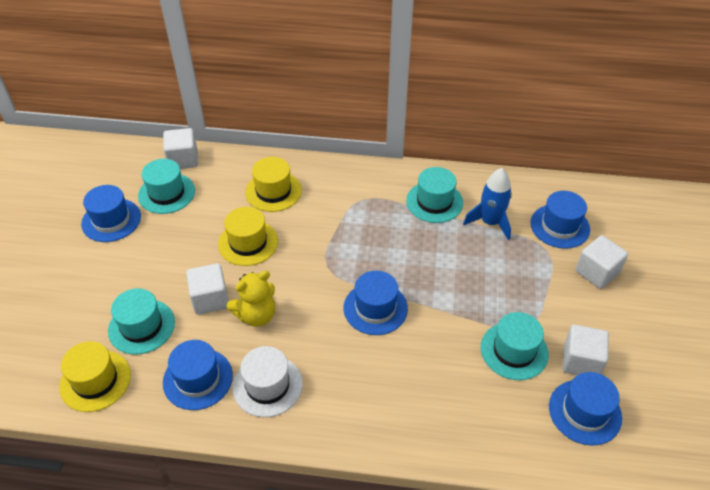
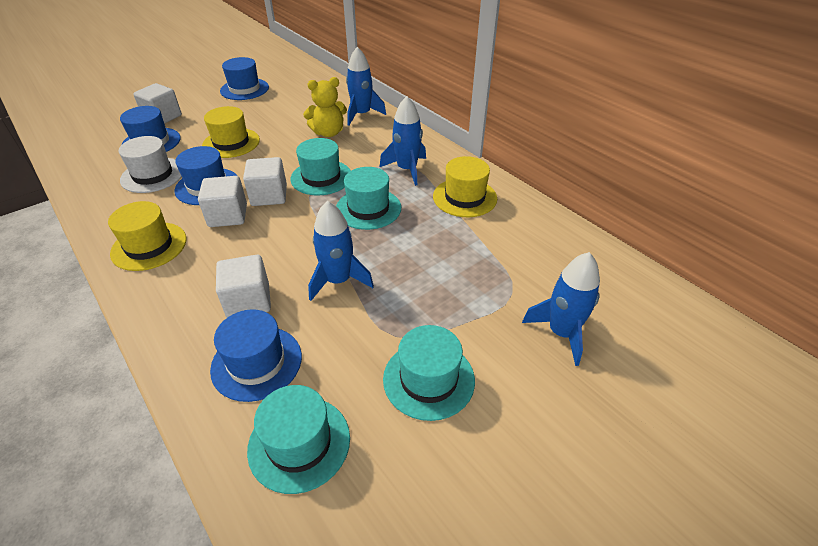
blue hat: [81,185,141,242] [163,340,233,410] [344,271,408,335] [530,191,590,249] [549,372,622,446] = 5 -> [120,106,181,152] [175,146,237,205] [210,309,302,402] [220,57,269,100] = 4
blue rocket: [463,168,512,240] = 1 -> [308,201,374,301] [346,47,386,126] [380,96,426,186] [522,252,600,366] = 4

